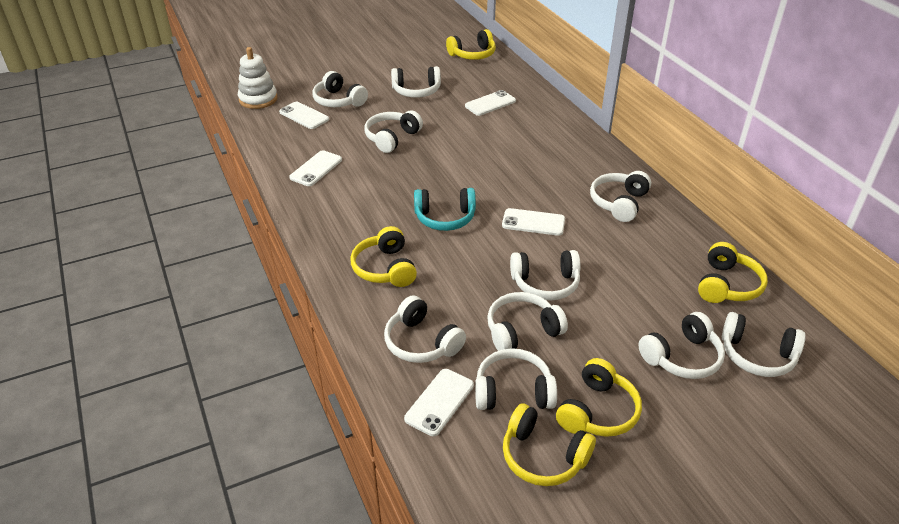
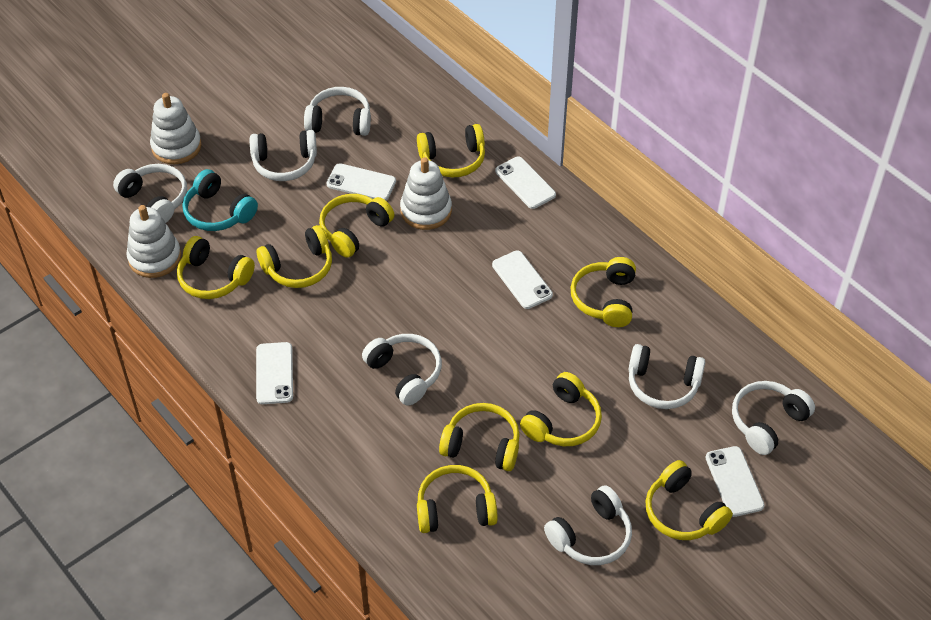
white headphones: [312,71,368,107] [364,111,423,153] [384,295,466,363] [391,66,441,98] [475,348,557,410] [487,292,568,351] [510,250,581,301] [590,171,651,222] [638,312,725,379] [722,312,806,377] = 10 -> [113,164,187,223] [250,130,317,181] [304,87,371,136] [362,334,442,406] [544,485,632,565] [629,344,705,409] [732,381,815,455] = 7
white stacking toy: [238,47,278,109] = 1 -> [126,205,181,278] [150,93,201,164] [400,157,452,230] = 3
yellow headphones: [350,226,417,287] [446,29,496,60] [503,403,596,486] [556,358,642,437] [698,242,768,303] = 5 -> [177,236,255,299] [257,225,332,288] [319,194,394,258] [417,124,485,178] [417,465,498,533] [439,403,520,471] [520,372,602,446] [571,257,636,327] [645,460,733,540] = 9

